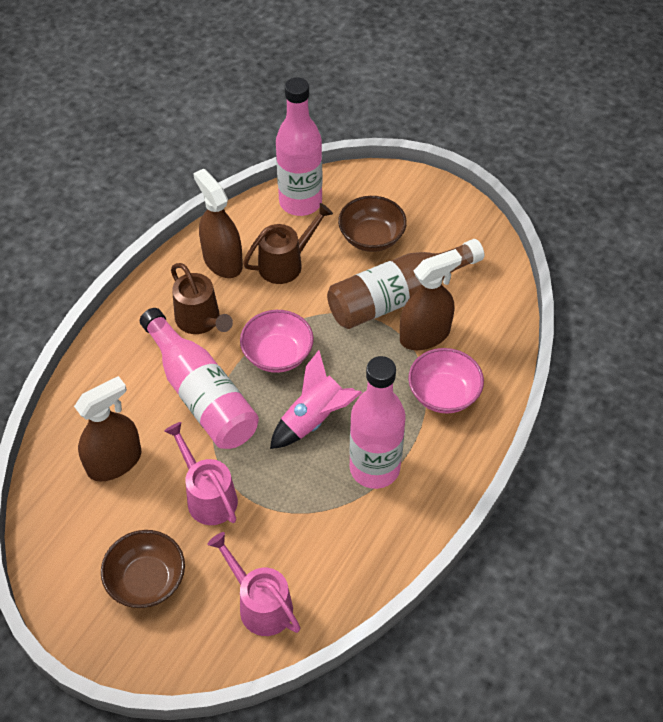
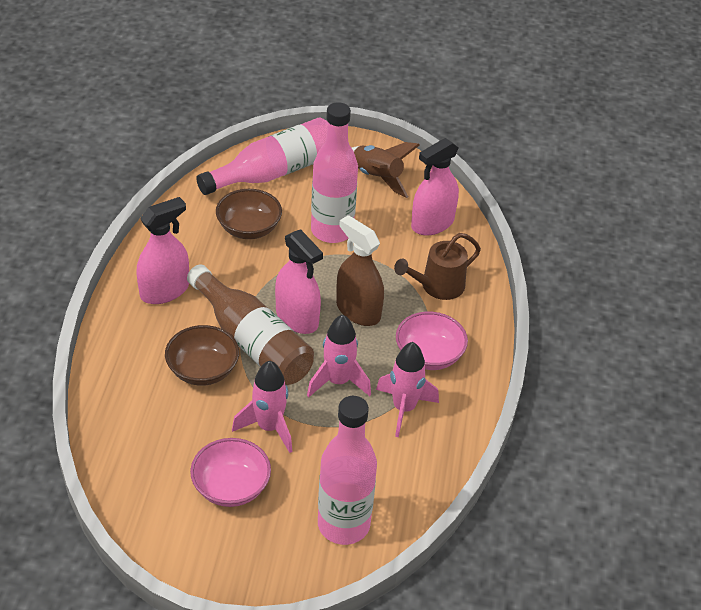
brown rocket: none = 0 -> [352,142,420,198] = 1
brown spray bottle: [74,376,141,481] [193,169,243,278] [400,249,462,350] = 3 -> [336,215,384,326] = 1
brown watering can: [171,263,233,334] [243,203,333,284] = 2 -> [394,233,481,300] = 1
pink rocket: [270,350,362,449] = 1 -> [232,361,292,453] [307,314,371,397] [376,342,439,437] = 3
pink spray bottle: none = 0 -> [136,197,189,304] [275,230,323,334] [411,138,459,236] = 3
pink watering can: [164,422,238,525] [208,532,301,636] = 2 -> none = 0

